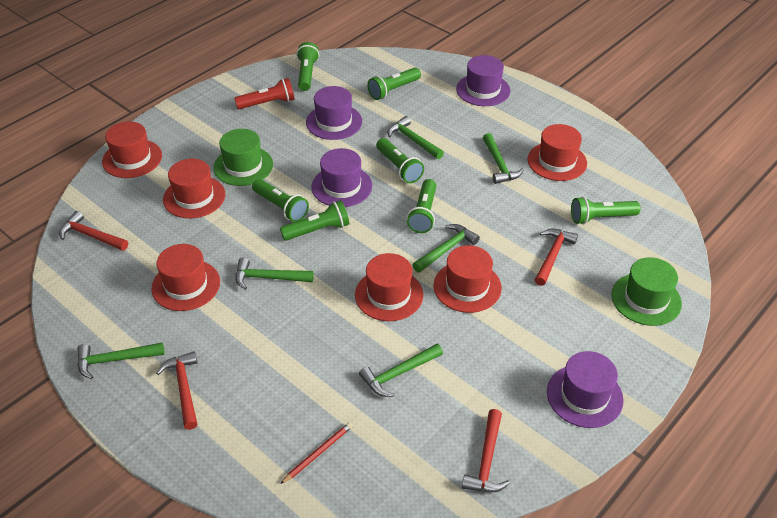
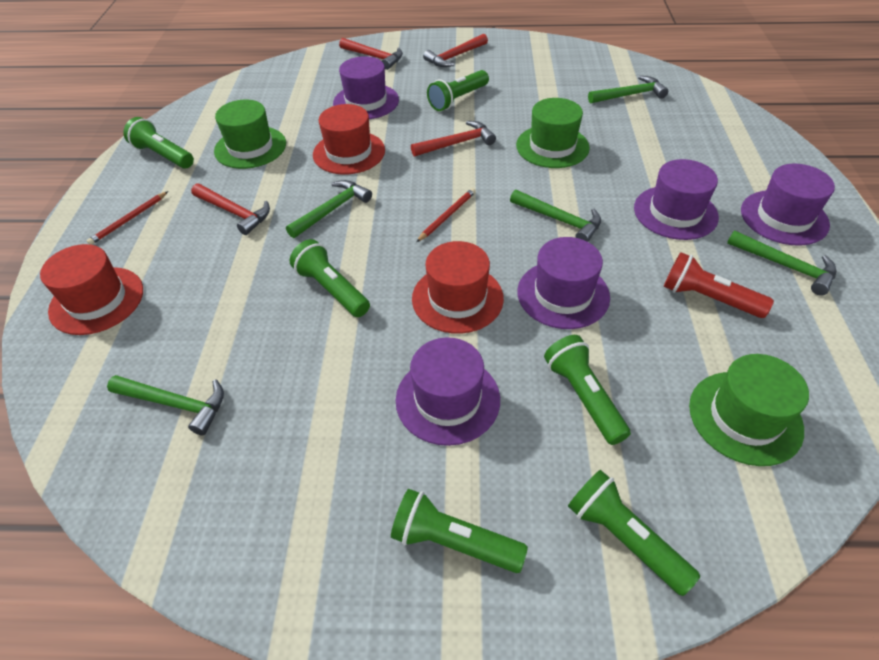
green flashlight: [252,179,309,222] [280,200,349,241] [297,42,320,91] [367,68,421,100] [376,138,424,183] [407,179,436,233] [571,197,640,225] = 7 -> [123,117,194,169] [290,239,370,317] [391,489,528,573] [427,70,489,111] [544,335,631,445] [568,470,700,596] = 6
green hammer: [77,342,164,379] [236,258,314,290] [359,344,443,397] [387,116,444,159] [413,224,480,273] [483,133,524,184] = 6 -> [107,375,224,435] [286,180,372,238] [510,190,601,242] [588,76,668,103] [727,230,836,296] = 5
green hat: [213,129,273,186] [611,257,682,326] = 2 -> [214,100,286,169] [516,98,590,168] [689,354,809,466] = 3
purple hat: [306,86,362,140] [311,148,372,207] [456,55,510,106] [547,351,624,428] = 4 -> [333,56,399,119] [396,337,500,446] [517,237,610,329] [634,159,719,240] [741,164,835,246] = 5
red hat: [102,121,162,178] [151,244,220,311] [163,159,225,218] [355,253,423,321] [433,245,502,313] [528,124,587,181] = 6 -> [40,244,143,335] [313,104,385,174] [412,241,504,334] = 3
red pencil: [281,422,353,484] = 1 -> [87,191,168,245] [417,188,476,242] = 2

